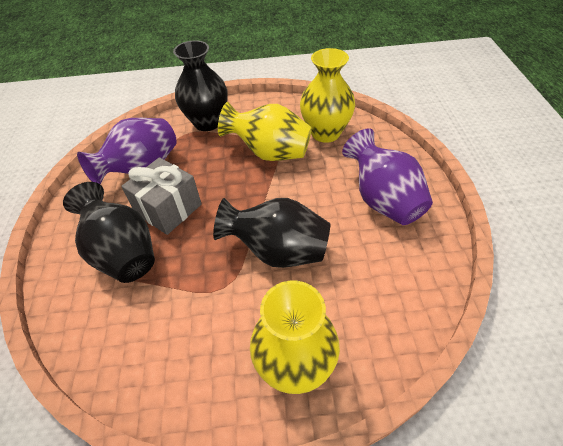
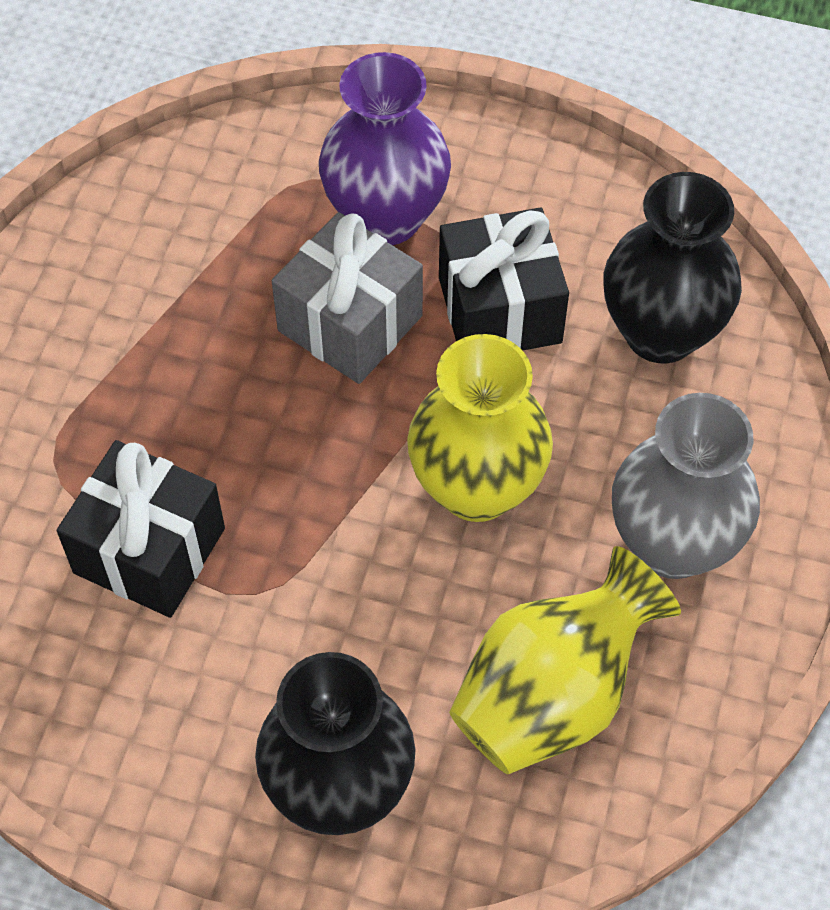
black gift: none = 0 -> [57,440,225,618] [439,208,569,350] = 2
black vase: [63,182,155,283] [173,40,228,131] [213,198,331,268] = 3 -> [255,652,415,835] [604,172,742,364] = 2
grey vase: none = 0 -> [612,393,760,579] = 1
purple vase: [77,118,177,184] [342,128,433,225] = 2 -> [319,52,451,245] = 1
yellow vase: [218,102,312,161] [250,281,340,394] [300,48,355,143] = 3 -> [407,334,553,522] [449,546,681,774] = 2

